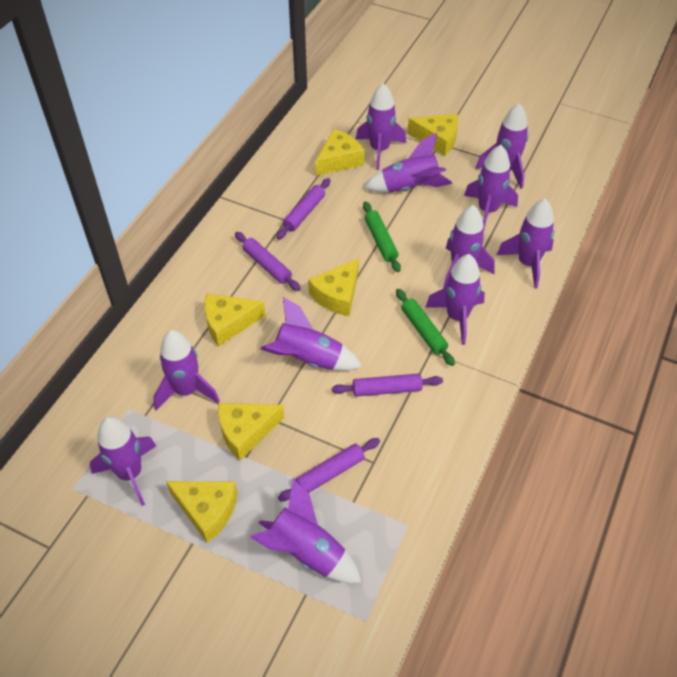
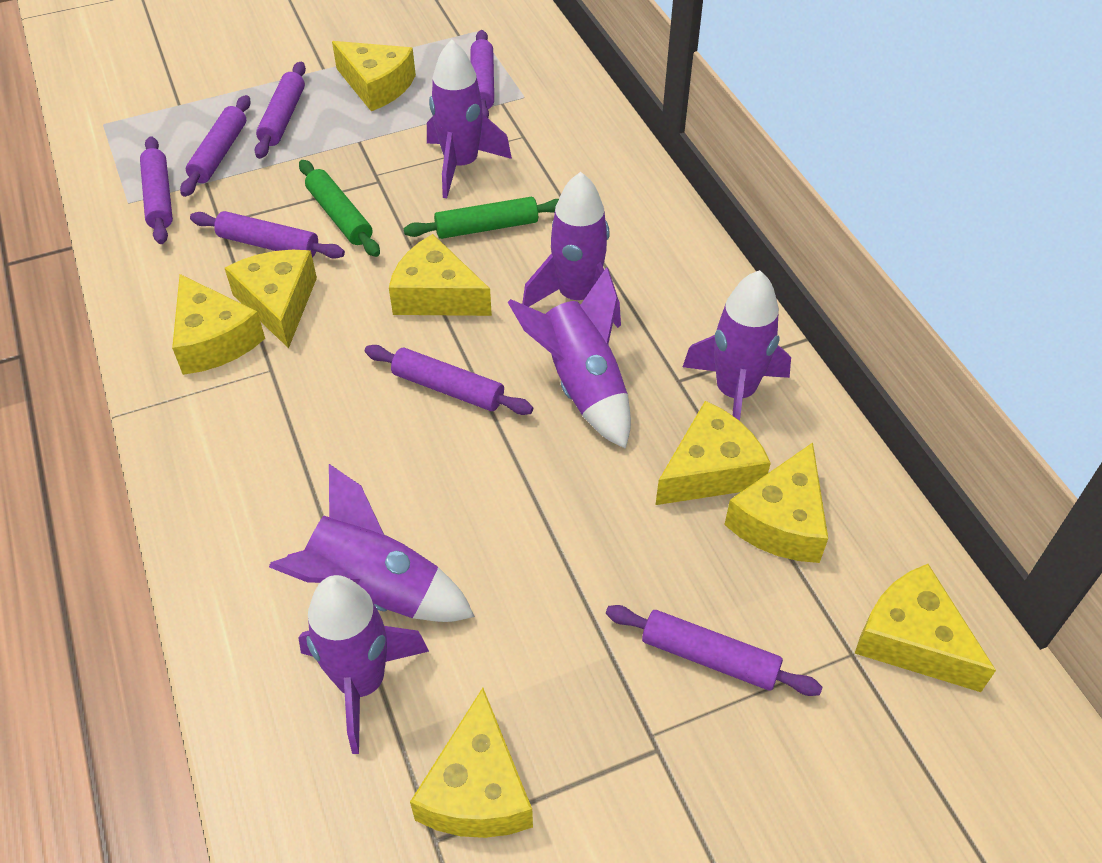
purple rocket: [90,416,156,506] [153,330,220,411] [250,478,361,583] [260,297,362,371] [356,83,406,170] [364,133,452,193] [425,254,485,345] [443,205,495,289] [464,145,518,232] [476,103,528,189] [497,199,554,289] = 11 -> [269,464,475,622] [298,575,429,754] [427,39,512,198] [508,267,631,449] [522,172,621,328] [683,270,791,421] = 6
purple rolling pin: [235,232,301,291] [277,178,331,239] [278,438,380,502] [332,373,443,397] = 4 -> [140,136,173,244] [180,95,251,197] [190,211,345,259] [254,62,306,159] [365,345,533,415] [471,30,494,118] [606,605,822,696] = 7
yellow cheese: [166,481,237,543] [204,293,266,347] [218,403,284,460] [308,258,359,316] [315,129,364,176] [407,114,458,156] = 6 -> [172,274,265,375] [225,250,317,348] [332,41,416,111] [389,234,492,316] [410,688,533,838] [656,401,771,505] [724,443,828,563] [855,564,996,692] = 8

